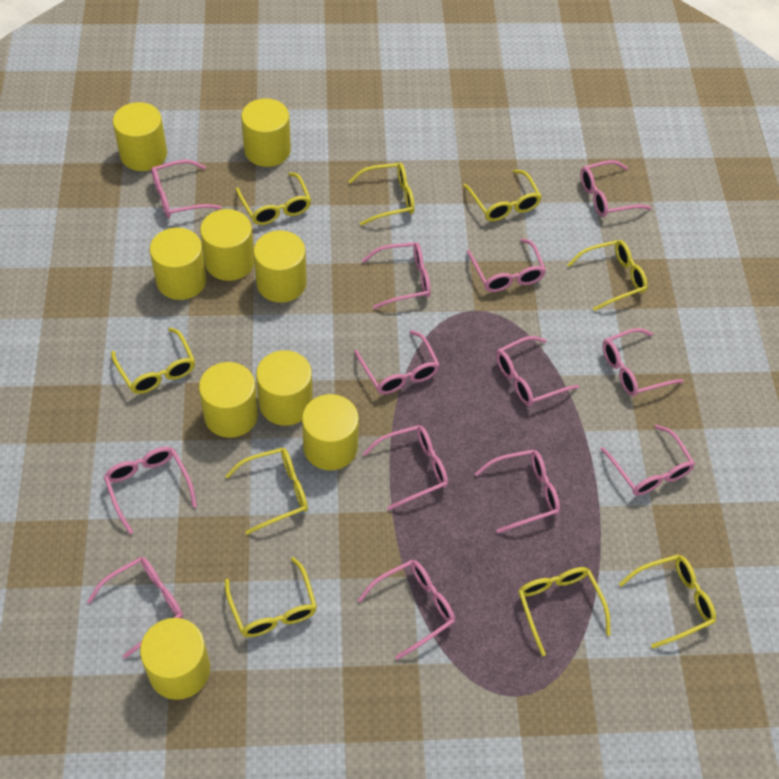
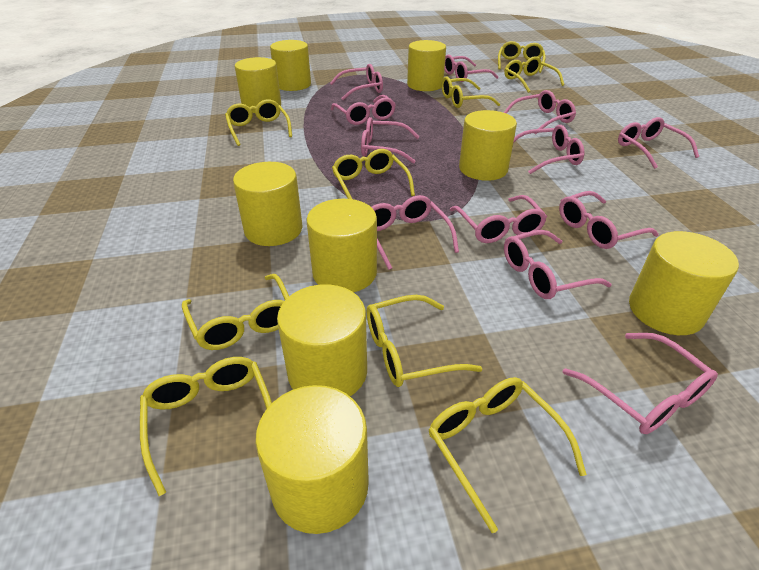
pink glasses: [87,557,183,659] [104,447,197,534] [151,160,222,218] [354,330,440,394] [358,560,455,660] [362,242,431,309] [363,425,448,510] [467,238,546,292] [475,450,560,533] [496,336,579,406] [580,160,652,217] [600,424,695,496] [602,328,684,396] = 13 -> [330,64,383,100] [331,95,396,125] [361,117,420,164] [372,195,459,270] [444,55,498,82] [450,195,547,243] [504,90,576,135] [504,230,612,299] [513,125,584,174] [559,191,659,249] [562,333,718,434] [618,117,699,169] = 12

